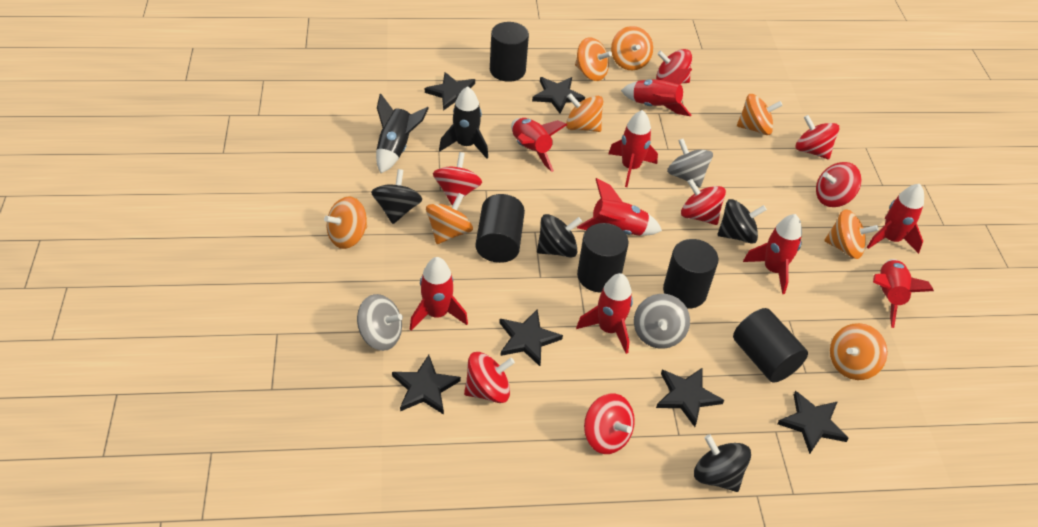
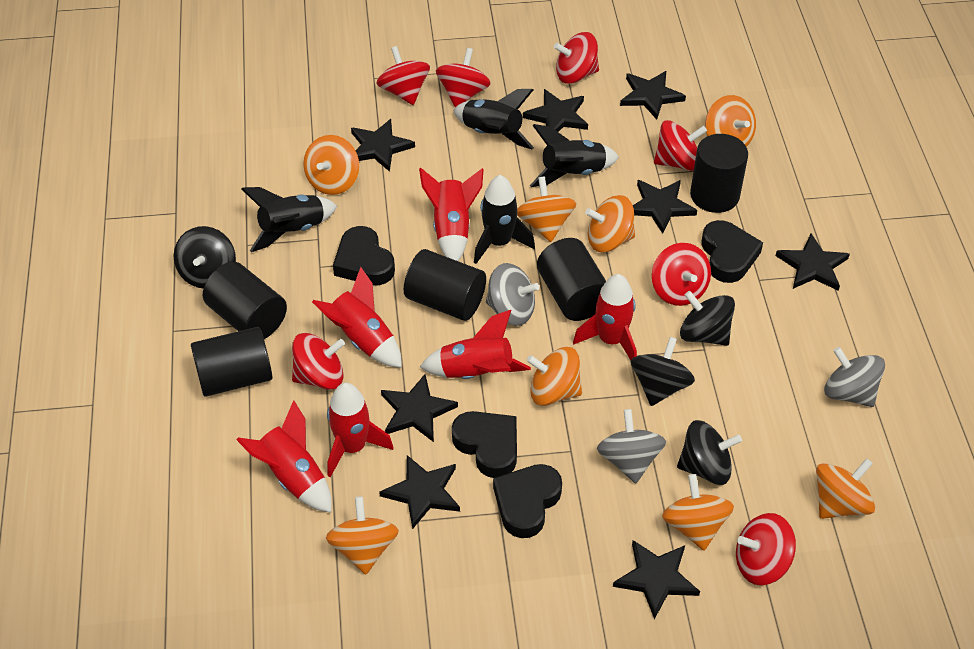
black heart: none = 0 -> [333,226,395,285] [452,411,517,478] [493,464,562,538] [702,220,763,283] = 4
black rocket: [376,93,429,173] [439,86,488,159] = 2 -> [241,187,337,252] [453,89,534,149] [474,175,535,264] [530,124,619,187] = 4
black star: [392,355,461,415] [425,72,475,111] [499,310,563,366] [532,77,585,114] [656,367,724,427] [777,391,849,454] = 6 -> [351,119,415,172] [379,455,460,529] [381,374,458,442] [523,89,588,132] [613,540,700,619] [620,71,686,120] [633,180,697,234] [776,233,850,291] = 8
red rocket: [410,257,468,331] [511,118,567,172] [576,273,633,354] [577,178,662,236] [608,110,658,187] [621,68,692,116] [743,214,802,294] [867,184,924,254] [873,259,934,328] = 9 -> [236,400,332,513] [312,267,402,368] [327,383,394,477] [419,168,484,261] [420,310,531,379] [573,274,637,360] = 6

